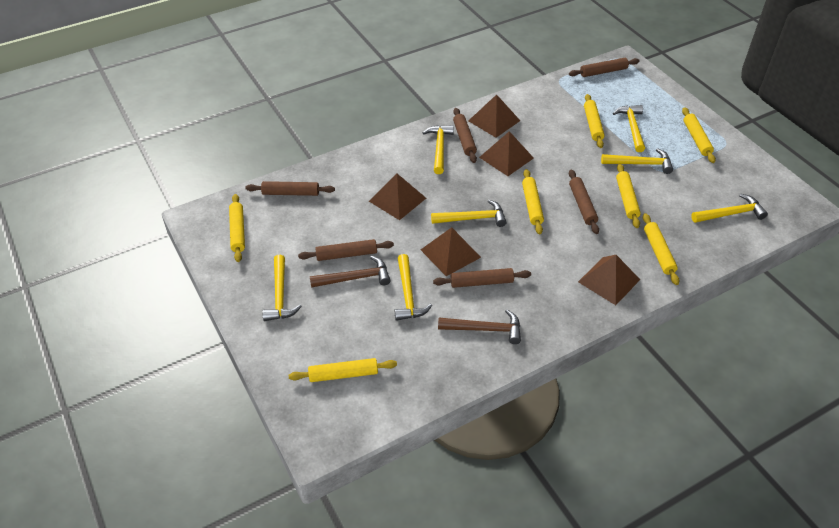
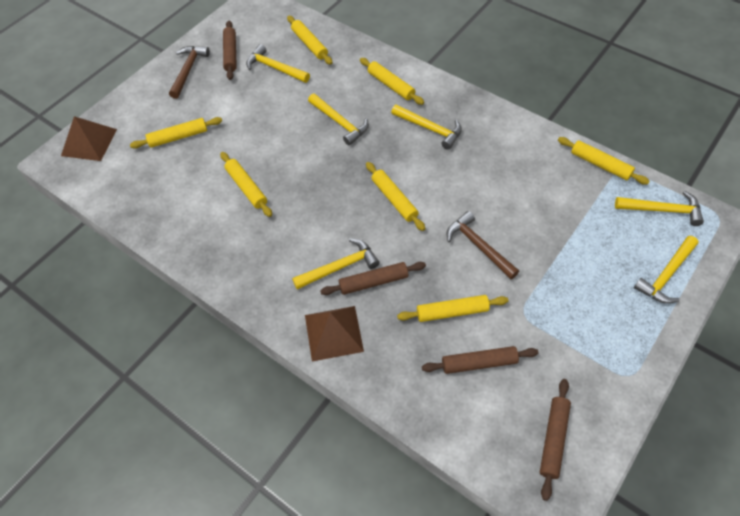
brown pyramid: [369,174,426,220] [421,227,481,276] [469,94,520,138] [479,131,534,176] [578,255,640,305] = 5 -> [61,116,117,161] [305,306,364,362] = 2
brown rolling pin: [245,181,335,196] [298,239,394,261] [433,268,531,288] [453,108,477,163] [569,58,640,77] [569,169,599,234] = 6 -> [223,20,237,80] [320,262,426,295] [422,346,539,374] [540,379,571,501] = 4
yellow hammer: [262,255,302,321] [395,254,432,321] [423,125,454,174] [431,200,507,227] [601,148,673,174] [613,105,645,152] [691,194,768,223] = 7 -> [246,44,310,83] [292,238,380,290] [308,94,369,145] [391,104,462,150] [615,191,704,226] [634,236,699,303] = 6

